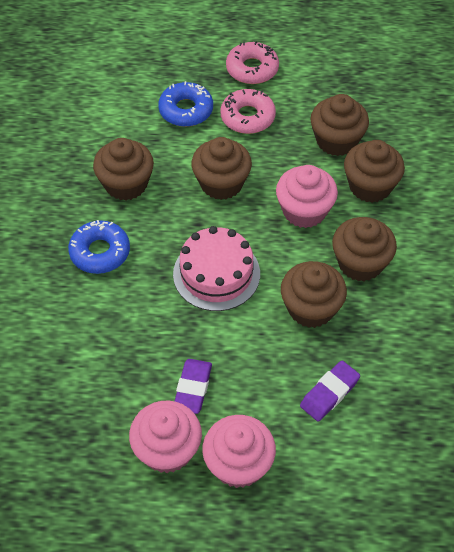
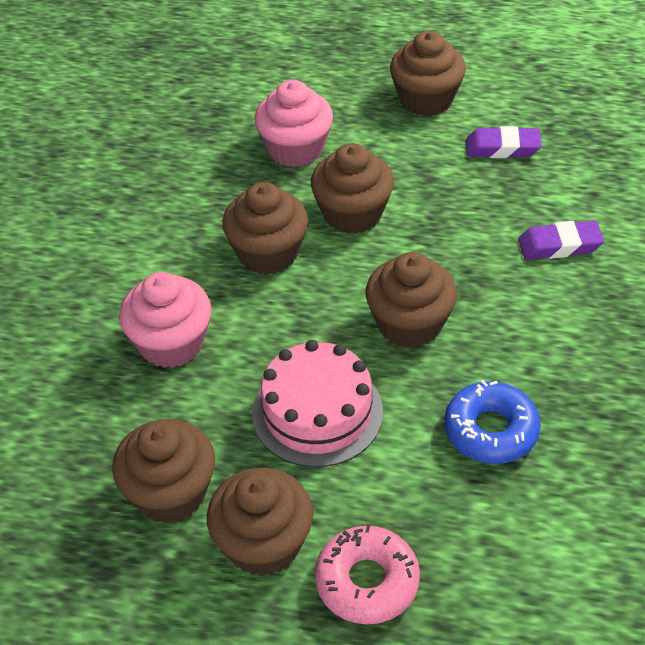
blue donut: [68,220,130,274] [158,81,213,127] = 2 -> [444,380,541,464] = 1
pink cupcake: [129,401,202,473] [202,415,276,488] [276,165,338,228] = 3 -> [119,272,211,368] [254,80,333,167] = 2
pink donut: [220,89,276,134] [226,41,279,84] = 2 -> [315,524,420,624] = 1

